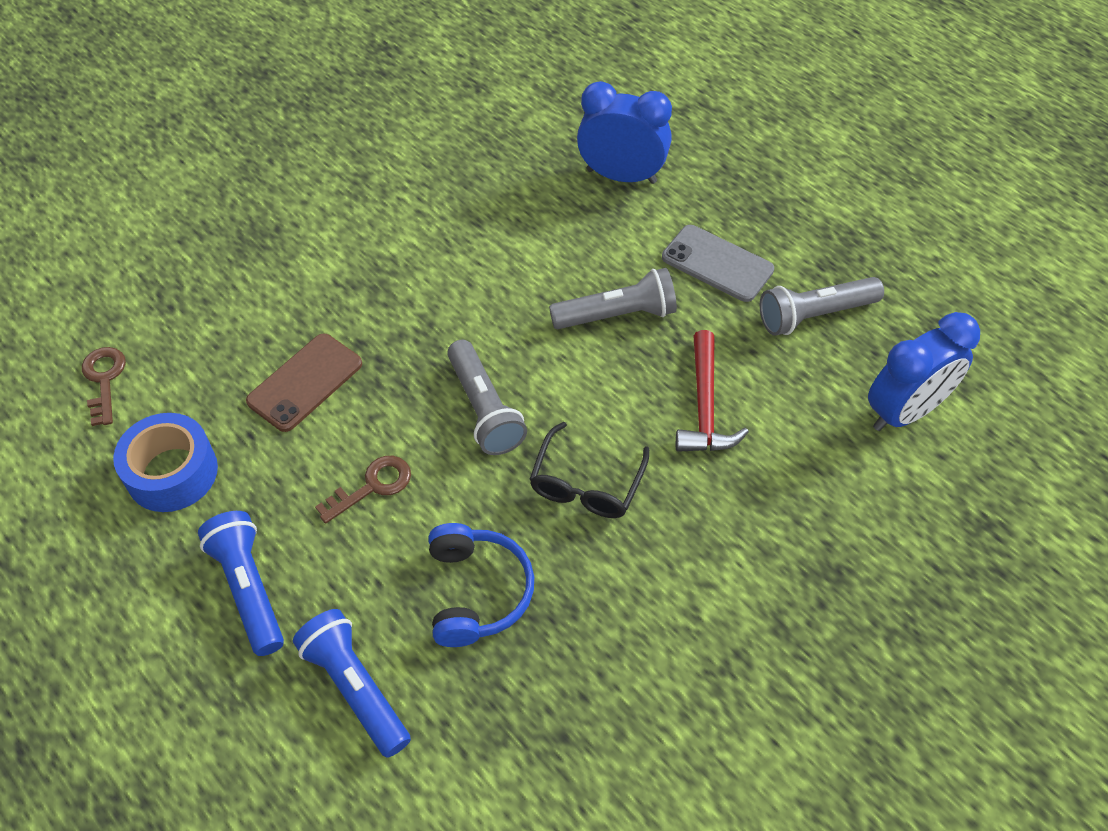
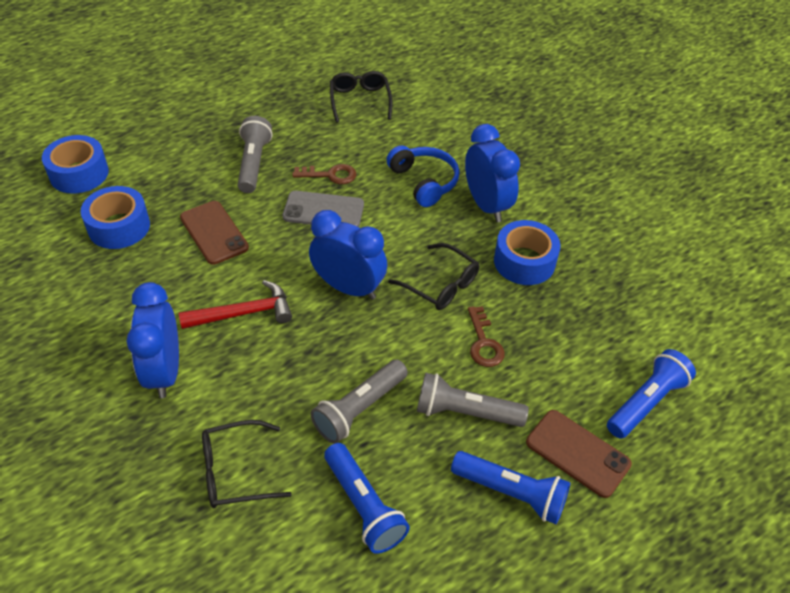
black glasses: [530,422,649,518] = 1 -> [202,420,292,508] [330,71,392,123] [388,243,479,310] = 3
blue clock: [577,81,672,184] [868,312,980,431] = 2 -> [126,282,179,398] [309,210,387,300] [465,124,520,222] = 3
blue flashlight: [198,511,284,656] [293,609,411,758] = 2 -> [324,443,410,554] [451,451,571,524] [607,349,696,439] = 3
blue tape: [113,413,218,512] = 1 -> [42,135,109,194] [81,186,150,249] [494,220,561,285] = 3
brown phone: [246,334,362,432] = 1 -> [180,201,249,265] [526,410,632,498] = 2

